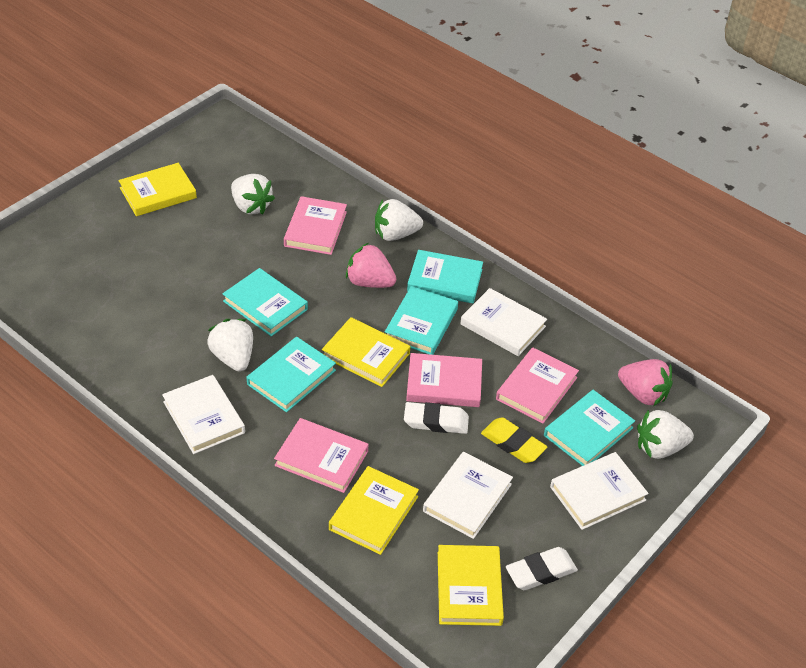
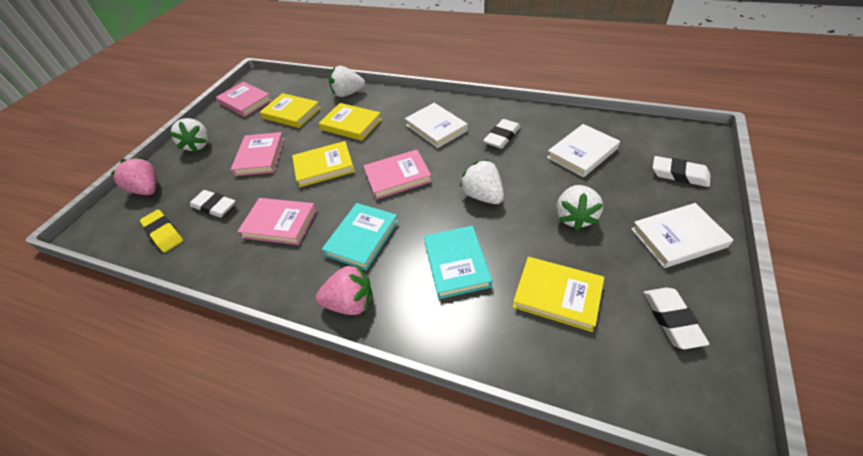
turquoise book: [222,268,308,336] [247,337,336,412] [385,286,458,355] [407,250,483,303] [544,390,635,466] = 5 -> [322,203,398,271] [424,226,492,299] = 2
white book: [162,375,245,454] [423,452,513,539] [460,288,547,356] [550,452,649,530] = 4 -> [405,103,468,148] [547,124,620,177] [631,203,733,268] = 3
white eraser: [404,402,469,434] [506,547,578,590] = 2 -> [190,190,235,218] [483,119,520,149] [643,287,709,349] [652,156,710,187] = 4

